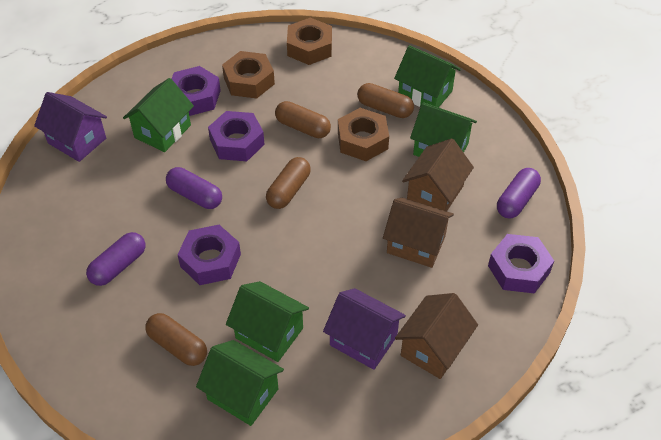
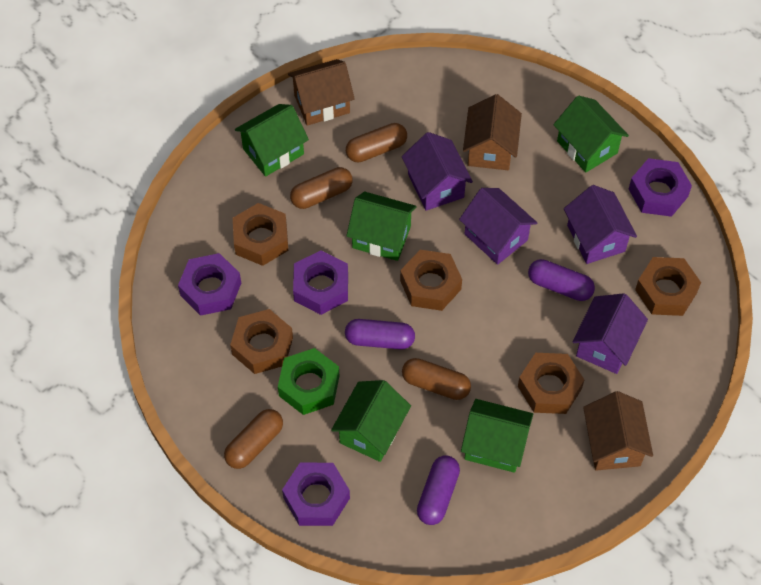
brown nut: [222,51,275,98] [287,18,332,65] [338,108,389,161] = 3 -> [230,309,293,374] [233,203,288,266] [400,250,462,311] [518,353,584,414] [635,257,701,316] = 5
green nut: none = 0 -> [278,348,339,415] = 1
purple house: [34,92,107,162] [323,288,406,370] = 2 -> [402,132,473,211] [459,188,537,265] [564,185,637,264] [572,293,648,374] = 4

